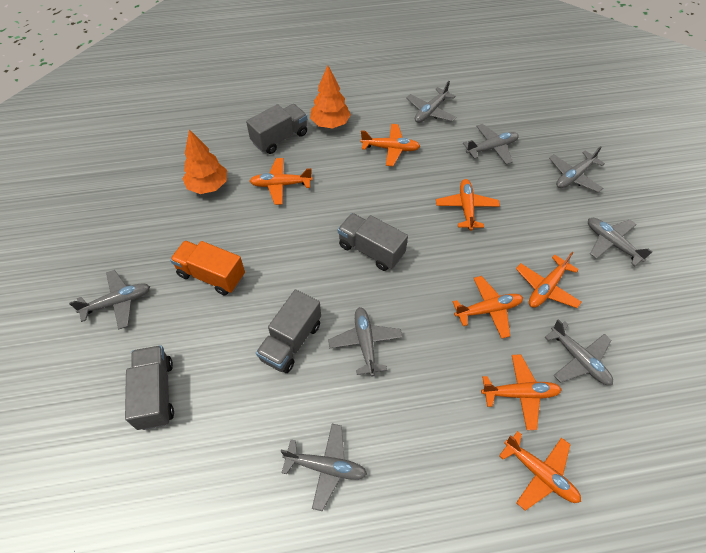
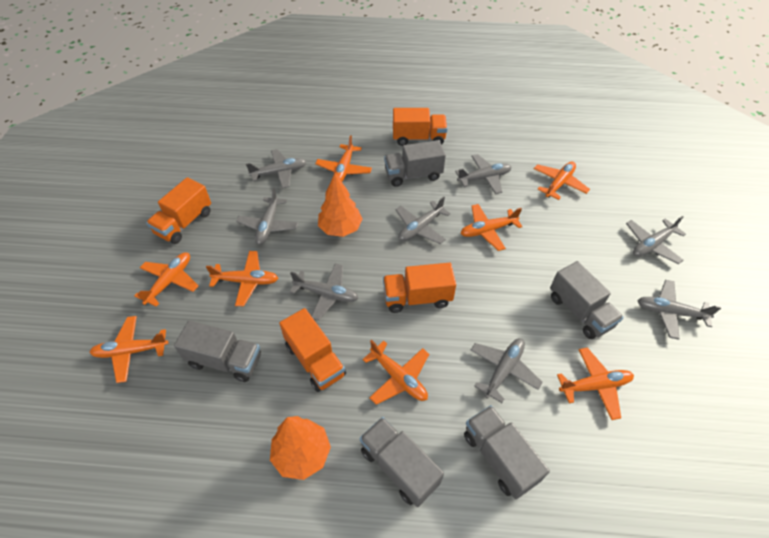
grey truck: [125,345,174,430] [246,104,307,154] [256,290,321,373] [338,213,408,271] = 4 -> [174,321,261,382] [359,417,444,507] [384,140,446,187] [464,405,550,499] [550,261,624,339] = 5
orange plane: [250,158,313,205] [361,124,420,166] [436,179,500,231] [453,276,523,339] [481,355,562,430] [499,431,581,511] [516,252,582,308] = 7 -> [90,316,168,383] [134,252,199,307] [206,251,278,306] [315,135,372,182] [362,340,429,405] [461,204,523,251] [534,161,590,200] [557,347,634,420] = 8
orange truck: [170,240,245,296] = 1 -> [146,177,211,244] [279,308,346,392] [383,263,456,313] [393,108,448,146] = 4

